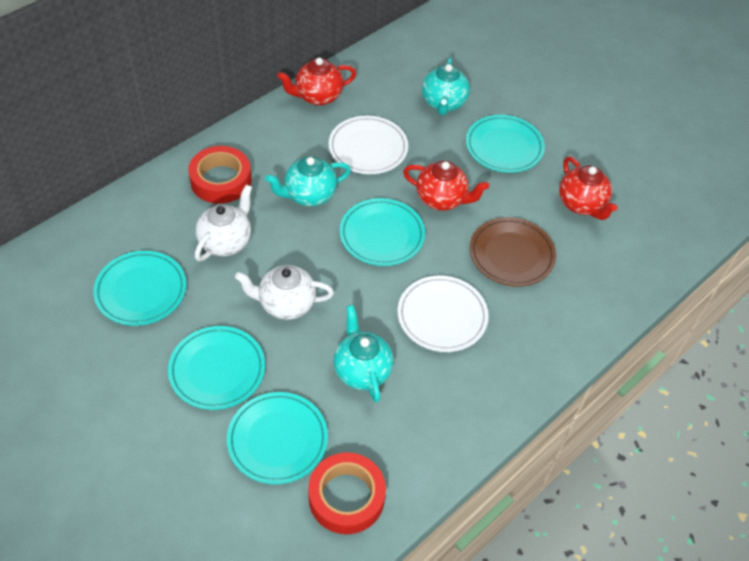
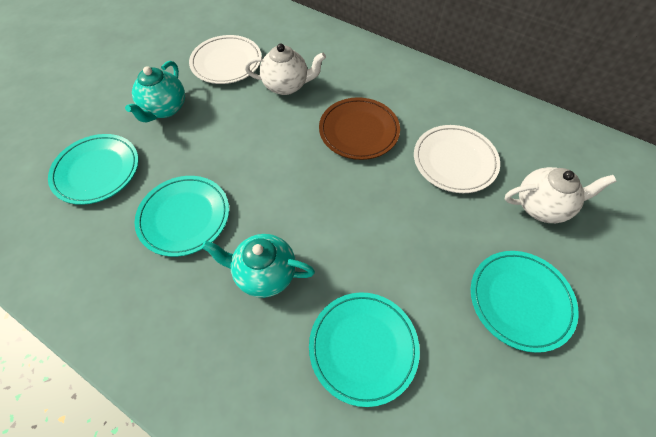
red tape: [188,146,251,204] [308,452,386,534] = 2 -> none = 0
red teapot: [277,58,356,106] [403,161,489,211] [559,157,618,220] = 3 -> none = 0
turquoise plate: [93,251,186,326] [168,326,265,410] [227,392,328,484] [339,198,425,266] [466,115,545,173] = 5 -> [48,134,139,205] [135,176,229,257] [309,292,420,407] [471,251,579,353] = 4
turquoise teapot: [265,156,351,206] [334,305,394,403] [422,57,470,115] = 3 -> [125,61,185,122] [202,234,315,298] = 2

